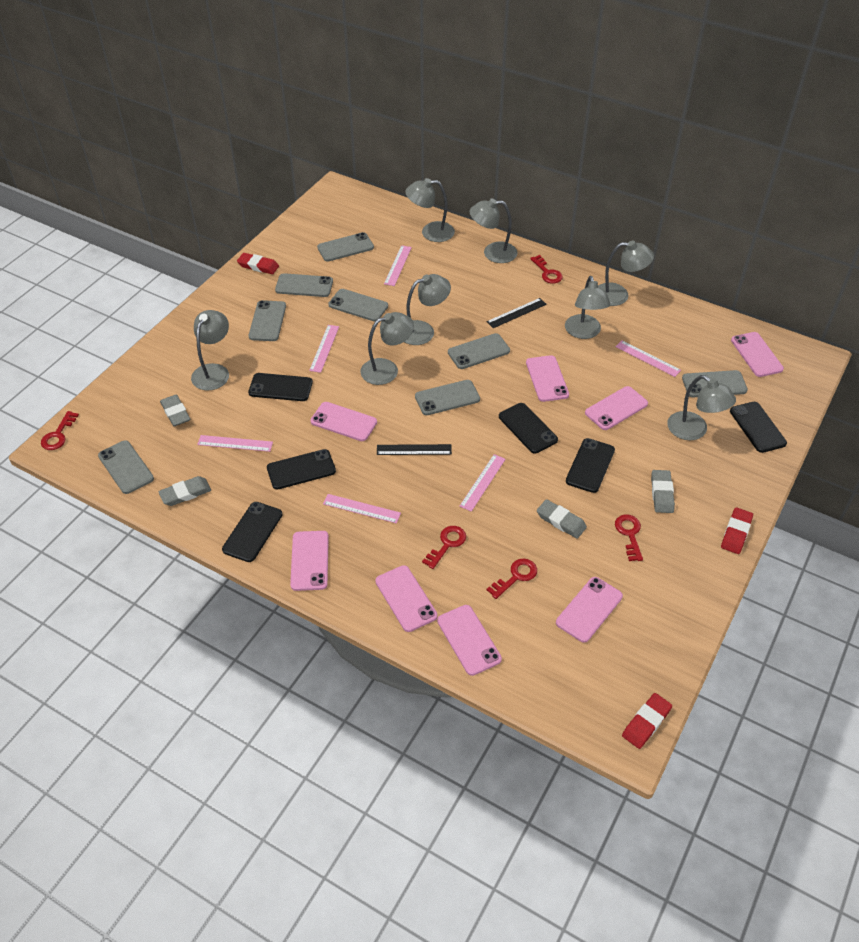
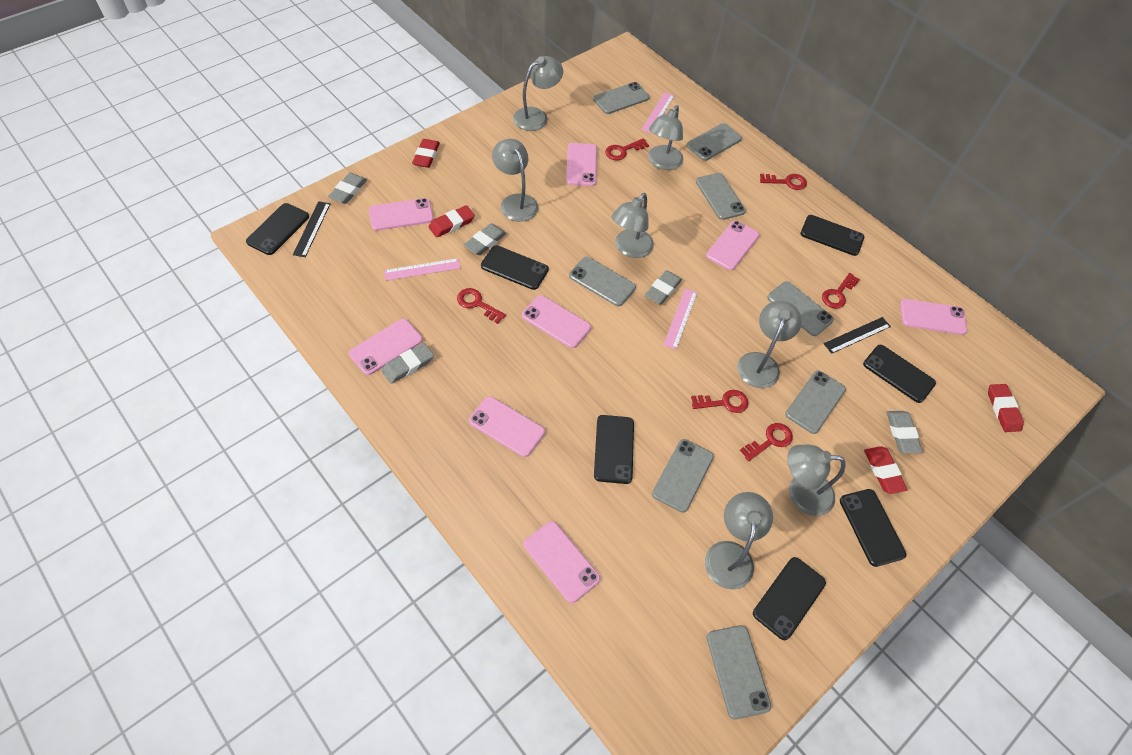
black phone: [222,502,282,562] [248,373,313,401] [267,449,336,489] [499,403,558,453] [566,438,615,493] [730,402,787,453] = 6 -> [246,203,309,255] [481,245,549,290] [594,415,634,484] [753,557,826,640] [800,215,864,256] [840,489,906,567] [863,345,936,403] = 7
grey eraser: [158,476,211,506] [160,395,190,426] [537,499,587,539] [651,470,675,513] = 4 -> [328,173,367,204] [382,343,434,384] [464,223,507,255] [645,270,682,305] [886,411,923,454] = 5
grey lamp: [191,310,229,391] [360,312,414,385] [405,178,455,242] [405,274,451,345] [469,198,517,263] [565,276,611,339] [598,241,654,306] [667,375,736,440] = 8 -> [492,139,539,222] [513,56,563,131] [612,193,654,258] [648,105,683,170] [705,492,773,590] [737,300,802,388] [787,445,846,516] = 7
pink ruler: [197,435,273,452] [309,325,339,373] [323,494,401,523] [384,245,412,286] [459,454,506,512] [615,340,681,377] = 6 -> [384,258,461,281] [641,92,674,133] [663,288,698,350] = 3
red eraser: [237,253,279,274] [622,693,672,749] [721,507,753,554] = 3 -> [412,139,440,168] [429,205,475,238] [864,446,908,494] [988,384,1024,432] = 4
red key: [41,411,79,450] [422,526,466,569] [487,559,537,599] [530,255,563,284] [615,515,643,561] = 5 -> [457,288,506,324] [605,138,649,160] [691,390,749,413] [740,423,793,461] [760,174,807,190] [822,273,860,309] = 6

